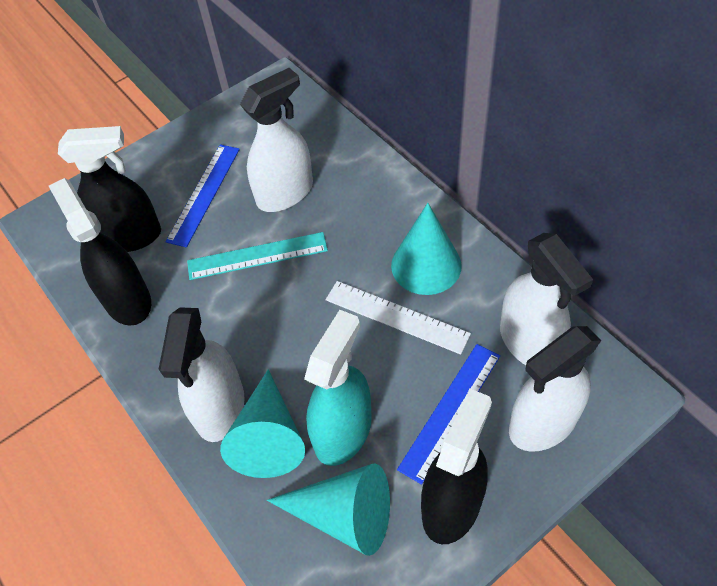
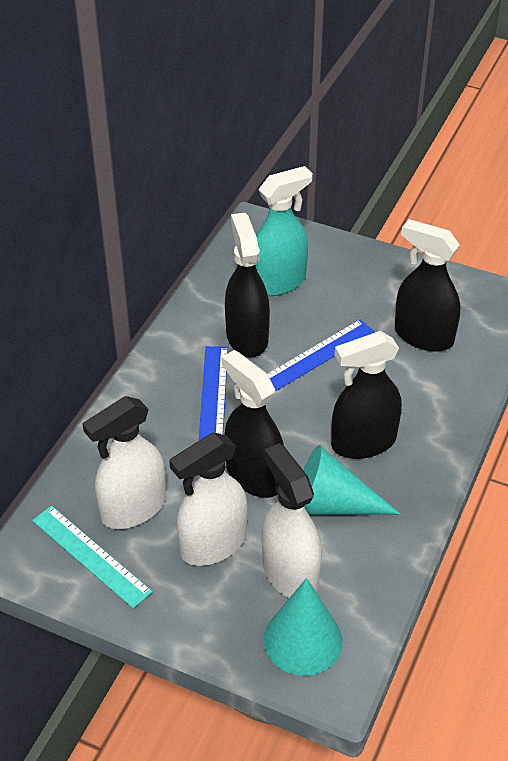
black spray bottle: [49,178,151,325] [58,126,161,252] [421,389,492,544] = 3 -> [222,350,284,498] [225,212,270,357] [331,331,402,459] [395,219,460,352] = 4
turquoise cone: [220,369,305,478] [267,464,390,556] [391,203,462,295] = 3 -> [264,578,342,676] [303,445,400,514] = 2
white ruler: [326,281,471,355] = 1 -> none = 0
white spray bottle: [159,307,244,442] [240,68,313,212] [500,233,593,365] [509,326,601,452] = 4 -> [83,396,166,529] [169,432,248,566] [262,443,322,598] = 3

